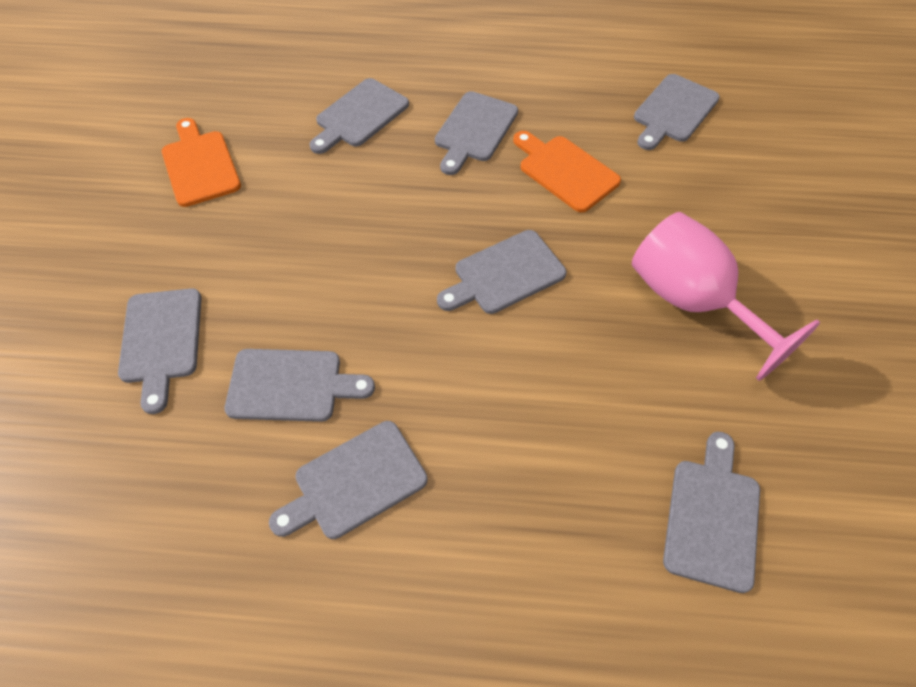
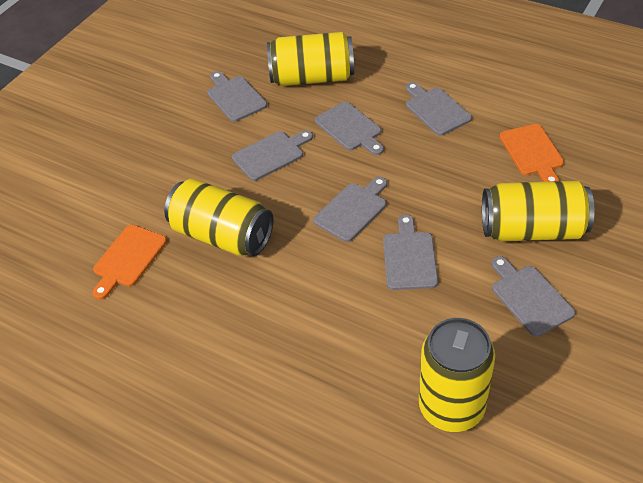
grey cutting board: [118,288,202,414] [225,349,375,422] [269,421,428,539] [309,78,409,154] [435,91,518,175] [437,230,566,314] [634,74,720,150] [663,432,760,593] = 8 -> [207,71,267,122] [232,130,313,181] [313,177,387,242] [315,102,384,155] [383,215,438,290] [406,82,472,136] [491,256,575,336] = 7
pink goblet: [632,212,820,381] = 1 -> none = 0
yellow can: none = 0 -> [164,178,273,256] [267,32,354,86] [419,318,495,432] [482,181,594,241] = 4

